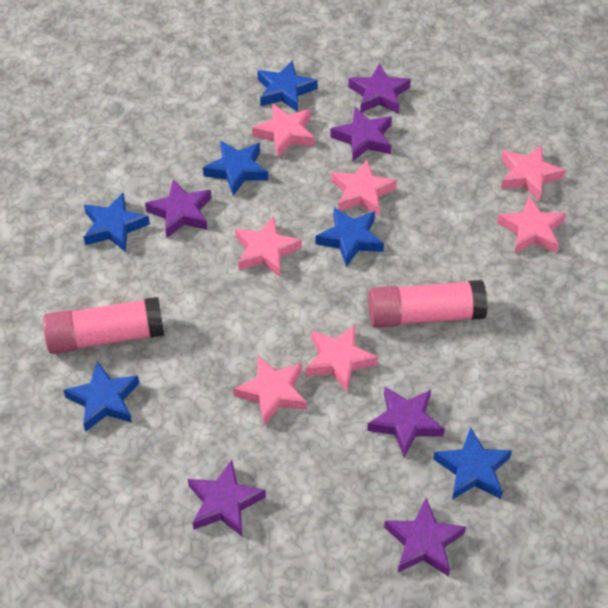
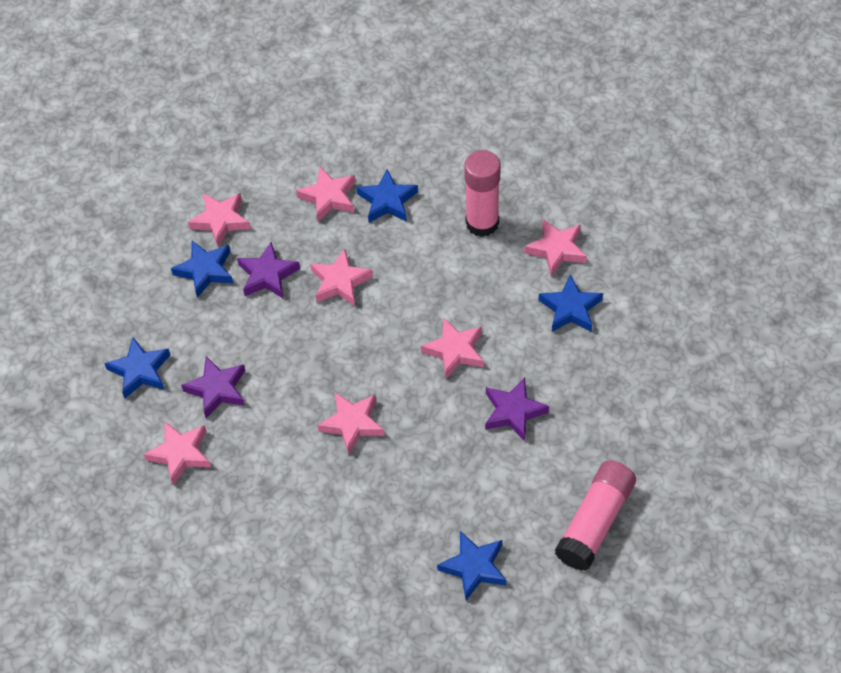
blue star: [63,361,140,432] [84,193,150,252] [203,141,269,196] [257,60,318,112] [315,207,384,267] [433,427,512,500] = 6 -> [104,337,170,398] [171,241,233,298] [357,169,418,223] [437,531,506,600] [539,275,603,332] = 5
purple star: [145,179,212,238] [188,460,266,536] [330,107,392,161] [348,63,411,114] [367,387,445,457] [384,498,466,577] = 6 -> [181,356,245,418] [237,242,300,298] [485,377,549,441] = 3

